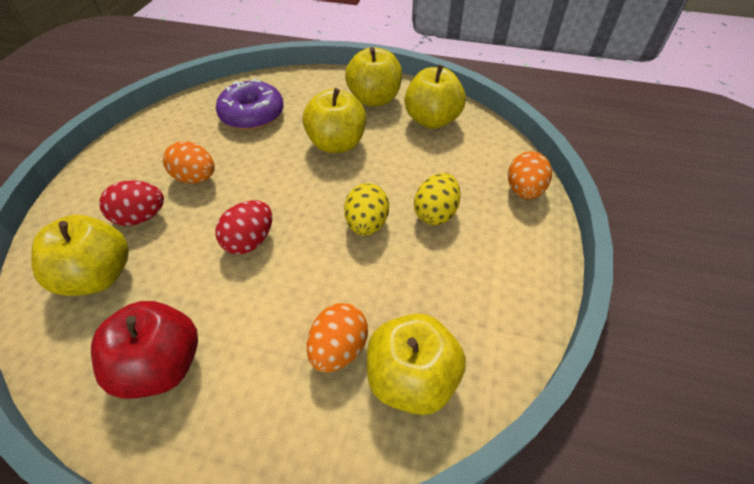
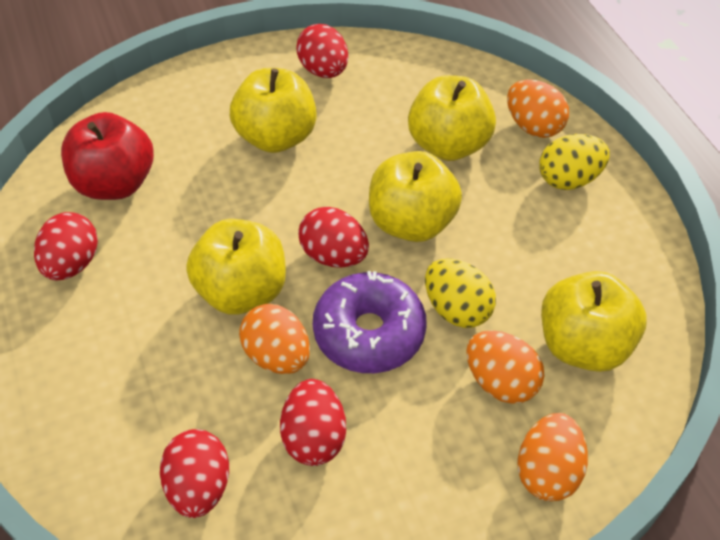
orange egg: [163,141,215,184] [307,303,368,373] [508,151,552,199] = 3 -> [239,304,310,374] [466,330,545,404] [507,79,569,138] [518,413,588,501] = 4
red egg: [99,180,164,226] [216,200,272,254] = 2 -> [34,212,98,280] [160,429,229,518] [280,379,346,466] [296,24,348,78] [298,207,369,268] = 5

